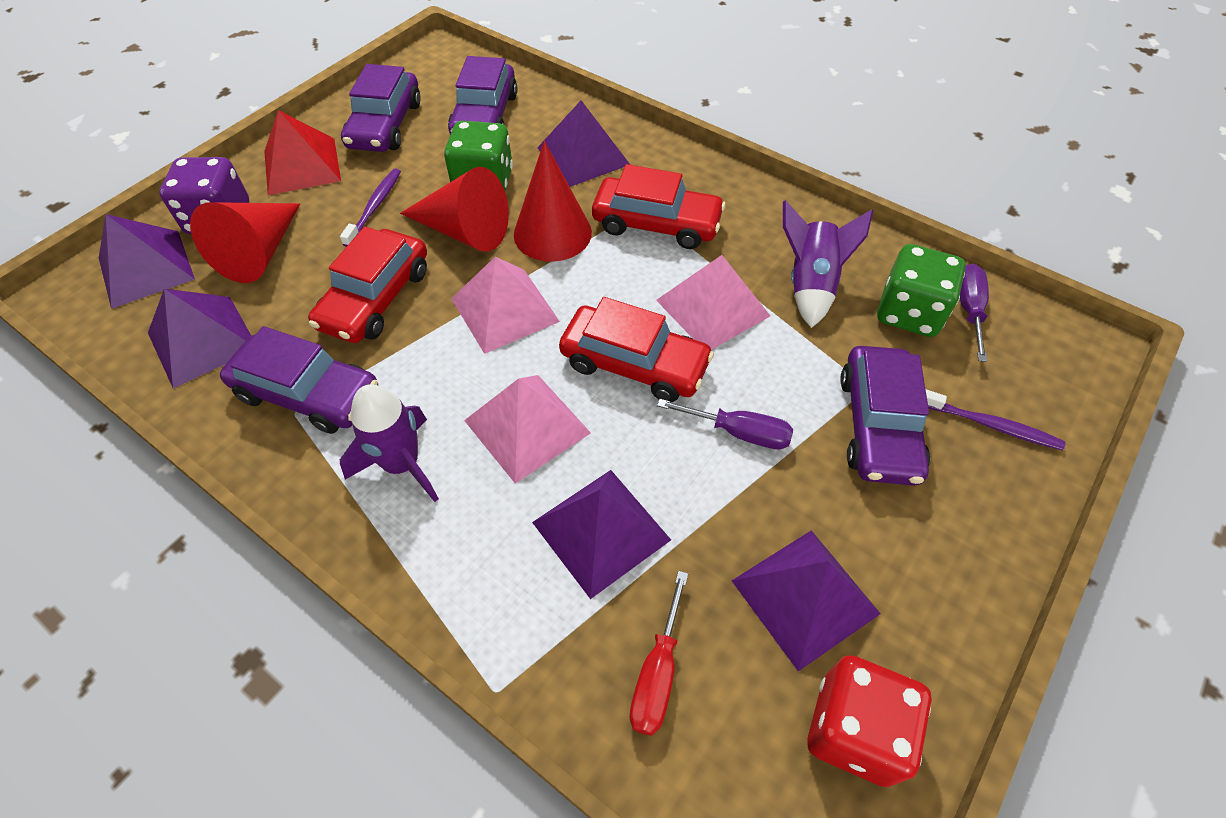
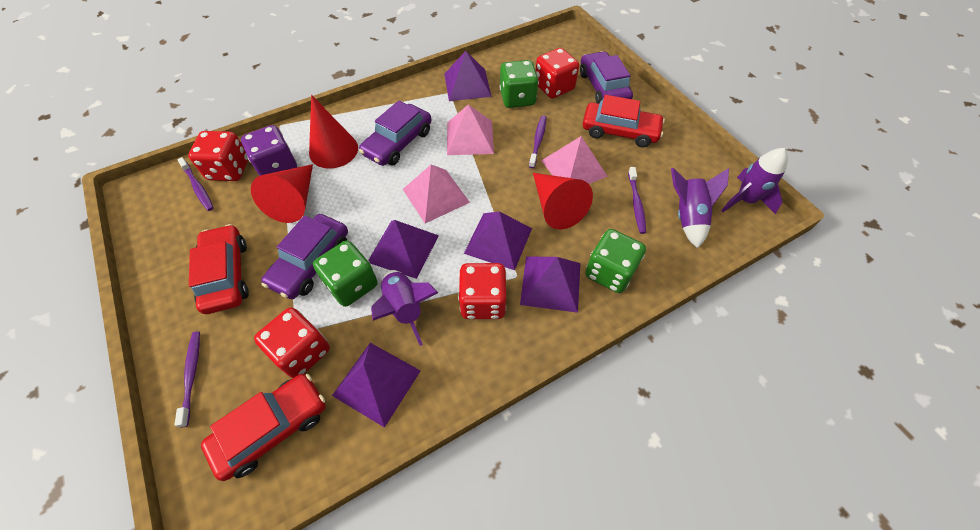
green dice: [444,121,513,190] [877,244,966,337] = 2 -> [313,241,378,307] [500,60,538,108] [585,229,646,293] = 3
purple car: [220,326,378,434] [341,64,421,152] [448,56,518,134] [840,346,930,486] = 4 -> [261,214,348,299] [359,100,432,166] [580,51,633,103] = 3
purple rocket: [340,384,439,502] [783,200,873,328] = 2 -> [371,270,438,346] [671,168,729,248] [721,148,788,214] = 3
purple screwdriver: [657,399,793,450] [960,264,989,362] = 2 -> none = 0
purple toothbrush: [340,168,401,247] [926,389,1065,450] = 2 -> [175,332,200,428] [177,157,214,211] [529,115,547,168] [628,167,646,234] = 4
red dice: [807,655,932,787] = 1 -> [188,131,248,181] [254,307,330,378] [458,263,507,319] [535,48,579,98] = 4
red pyramid: [264,110,341,195] = 1 -> none = 0
red screwdriver: [630,571,688,736] = 1 -> none = 0

